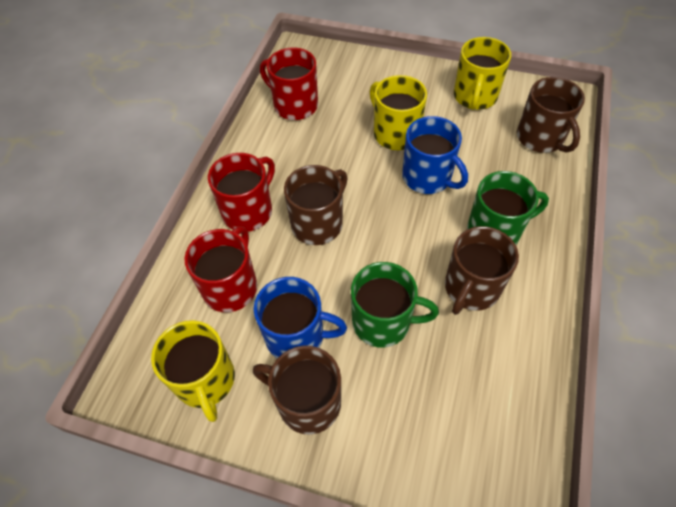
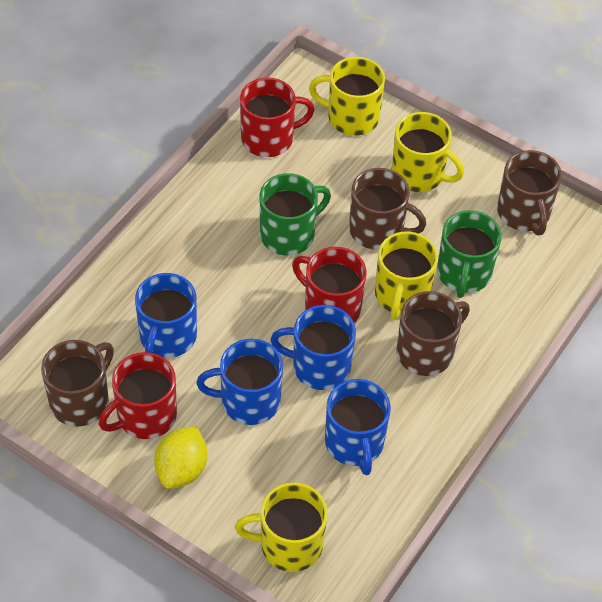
blue mug: [254,277,347,359] [402,116,468,194] = 2 -> [135,273,197,358] [196,339,283,425] [270,305,356,390] [325,379,391,475] = 4
yellow lemon: none = 0 -> [154,426,207,489] = 1
yellow mug: [151,320,235,422] [370,75,427,150] [454,37,511,110] = 3 -> [235,482,328,572] [309,57,385,136] [375,231,438,320] [392,112,464,192] = 4

